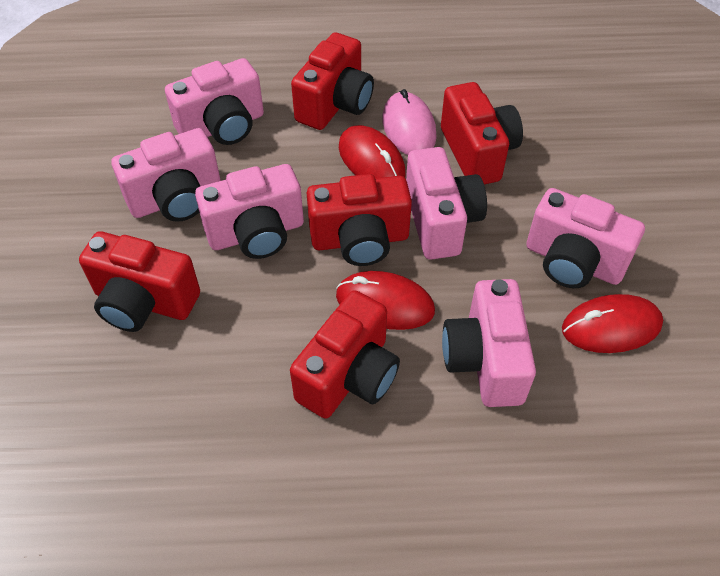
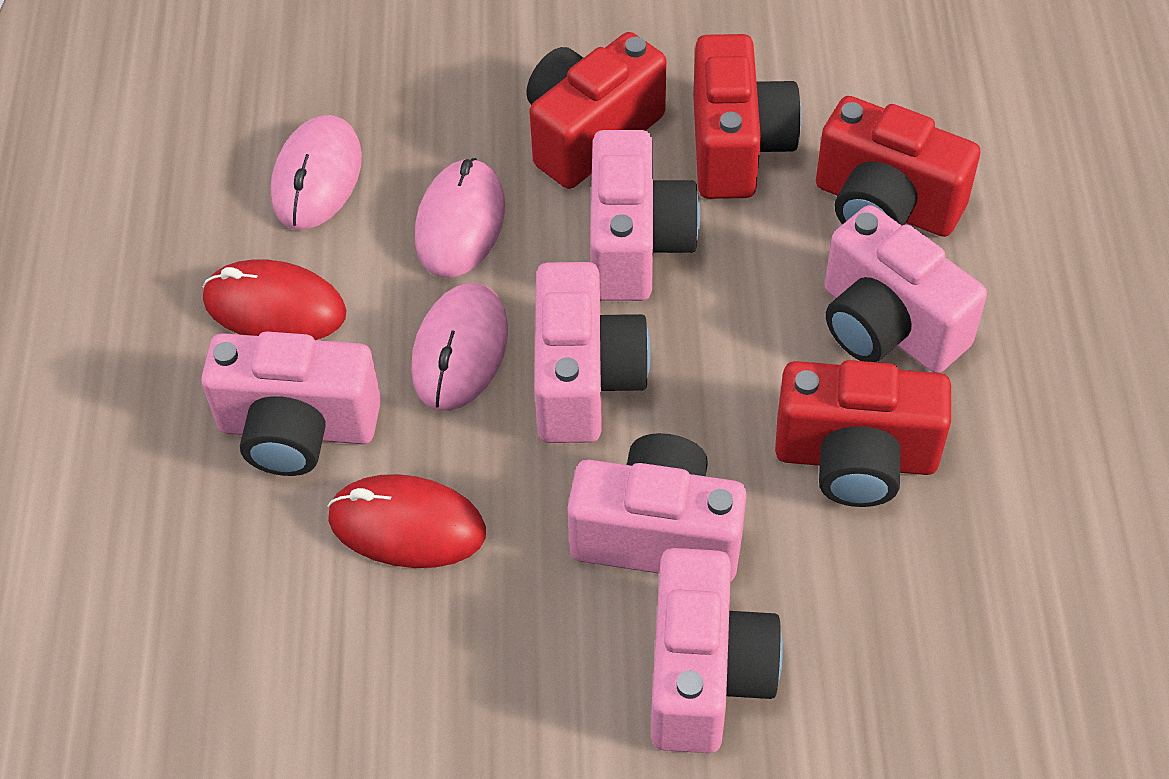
pink mouse: [382,89,437,155] = 1 -> [271,115,362,229] [411,283,508,411] [415,158,505,278] = 3
red camera: [79,231,200,332] [290,290,400,419] [291,33,374,130] [307,174,412,266] [441,82,523,185] = 5 -> [526,32,667,189] [693,34,802,199] [775,360,951,507] [816,96,981,237] = 4
red mouse: [336,271,435,330] [339,125,405,178] [562,294,663,353] = 3 -> [203,260,347,340] [327,474,486,568] = 2

